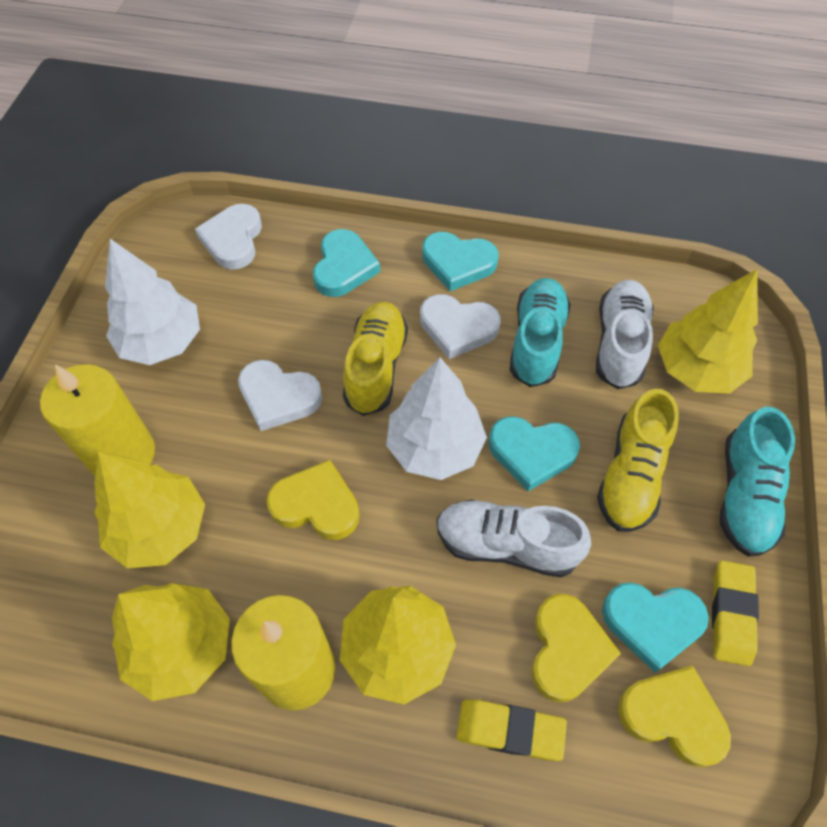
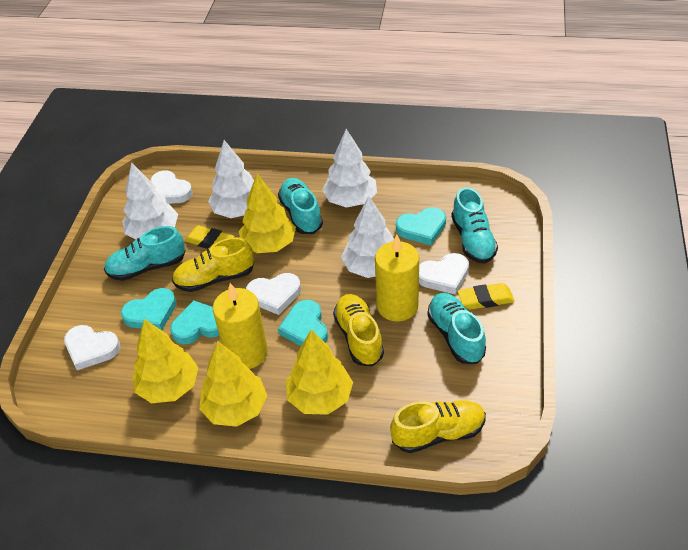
turquoise shoe: [510,278,571,387] [720,407,795,557] = 2 -> [104,226,185,281] [278,178,323,234] [427,293,486,364] [451,187,498,264] = 4
white heart: [195,204,262,270] [238,360,322,431] [420,294,501,359] = 3 -> [64,325,120,370] [150,171,193,204] [246,273,301,315] [419,253,469,295] = 4
white shoe: [437,499,591,578] [596,280,654,389] = 2 -> none = 0
white tree: [105,239,200,365] [386,357,487,480] = 2 -> [122,162,178,240] [208,140,254,218] [322,129,377,208] [341,196,394,278] = 4
yellow heart: [267,460,360,540] [531,594,621,702] [618,665,731,767] = 3 -> none = 0
yellow shoe: [343,302,408,416] [597,389,679,532] = 2 -> [172,237,254,292] [333,294,384,367] [390,400,486,453] = 3

